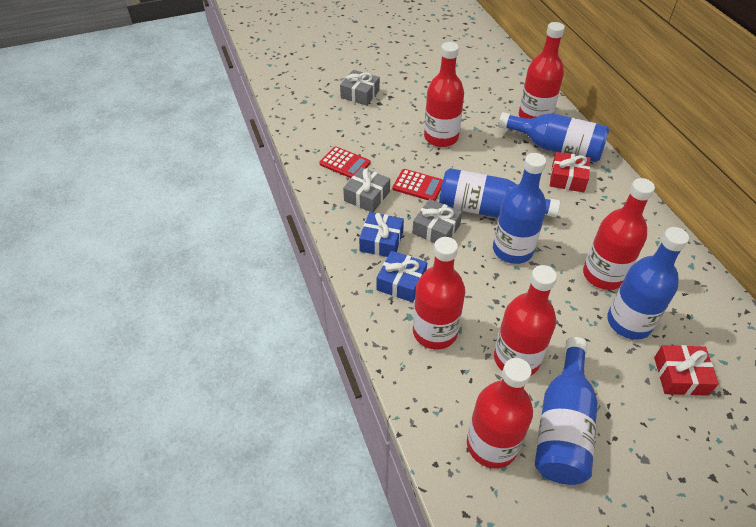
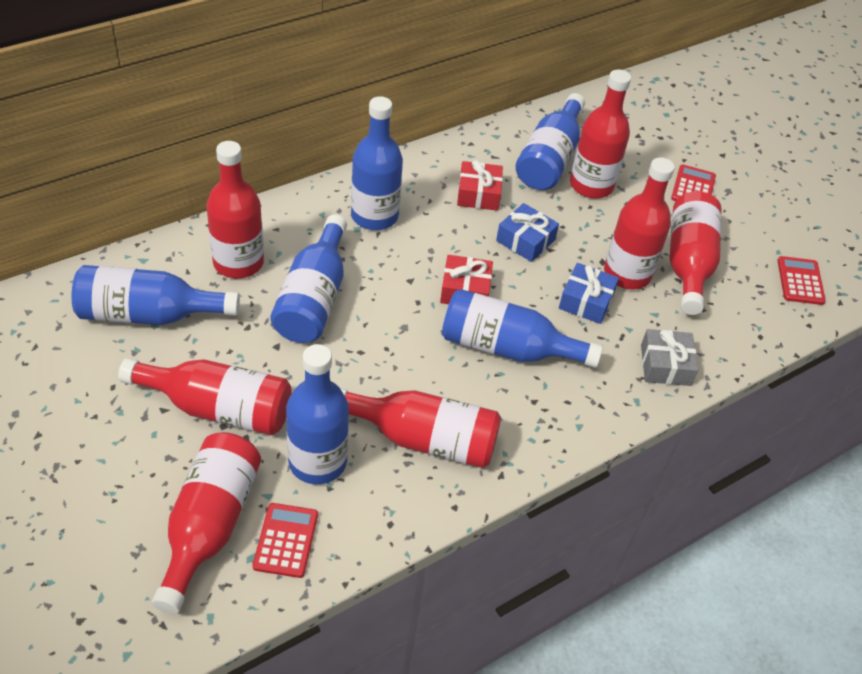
blue bottle: [439,168,560,218] [493,153,547,264] [498,112,609,162] [535,337,597,485] [607,227,689,340] = 5 -> [71,265,240,325] [270,215,347,343] [286,344,349,484] [351,96,403,230] [442,289,603,368] [516,93,585,190] = 6
grey gift: [340,70,380,106] [343,167,390,213] [412,199,462,243] = 3 -> [641,329,698,386] = 1
red bottle: [413,237,465,349] [424,42,464,147] [467,358,533,468] [494,265,557,375] [519,22,565,119] [583,178,655,290] = 6 -> [118,358,292,435] [152,432,261,614] [206,141,264,279] [340,388,501,468] [570,70,631,199] [604,158,675,290] [669,192,722,315] = 7
red calculator: [319,146,370,178] [393,169,443,201] = 2 -> [253,503,318,578] [671,165,716,201] [778,256,826,305] = 3

